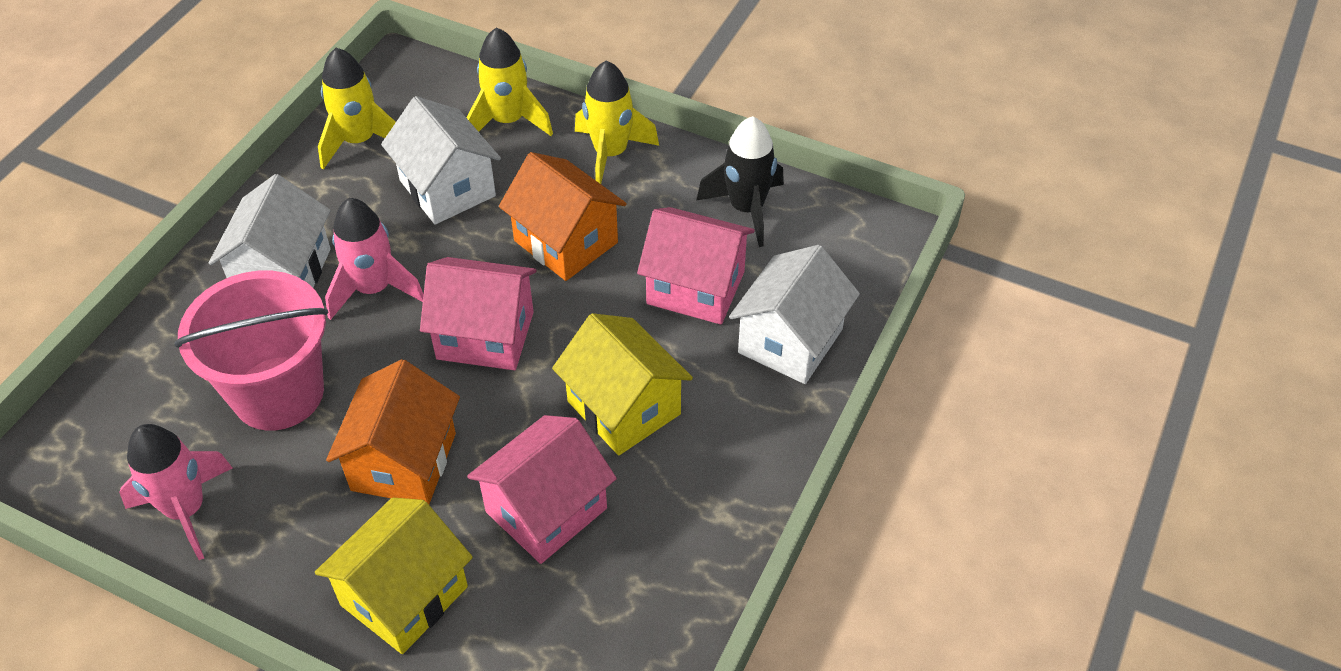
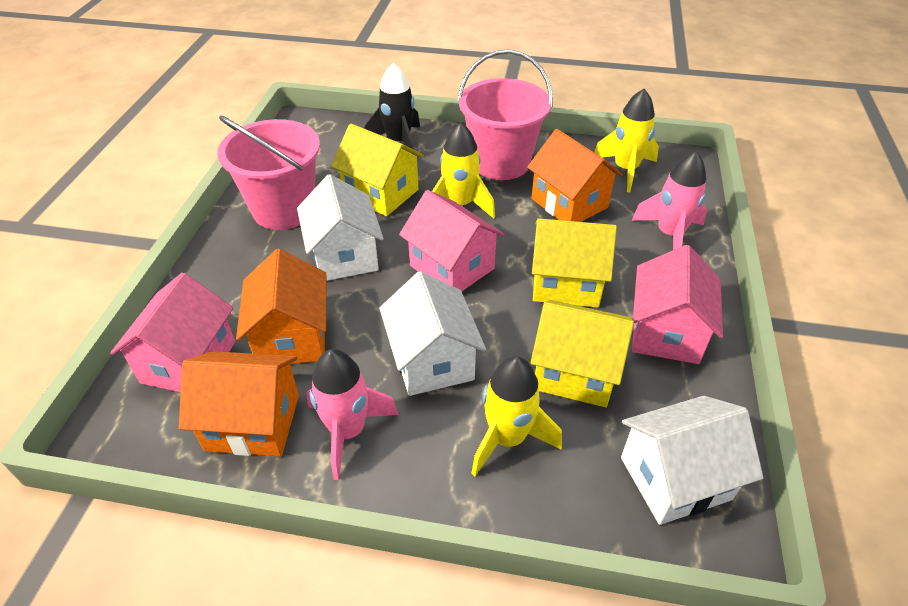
orange house: [326,359,460,504] [499,152,627,281] = 2 -> [179,351,299,456] [236,249,326,364] [527,129,623,222] = 3
pink bucket: [174,271,329,431] = 1 -> [217,116,320,230] [457,49,553,180] = 2
yellow house: [315,498,473,654] [552,313,693,455] = 2 -> [331,123,424,216] [530,300,634,407] [532,218,617,308] = 3

